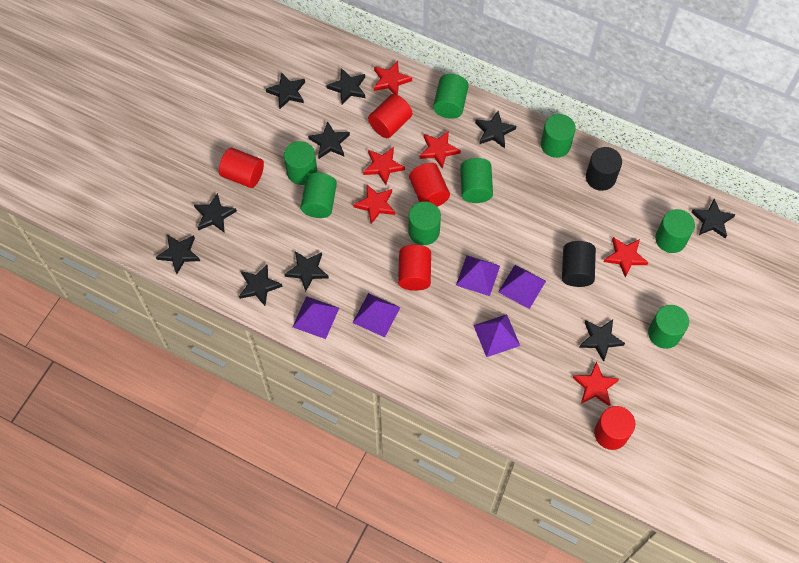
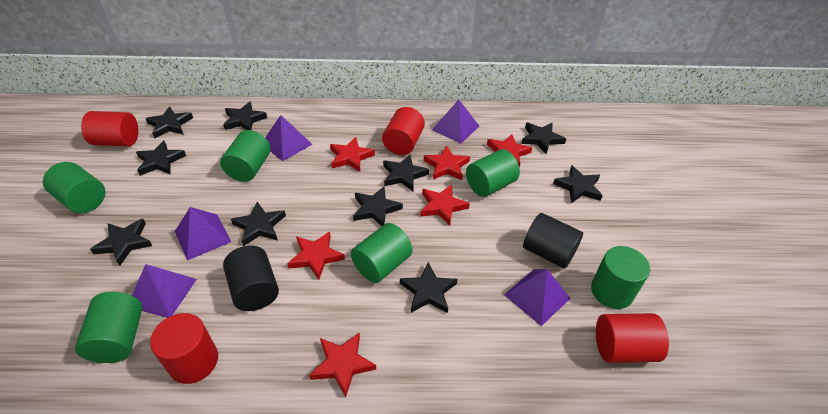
green cylinder: [284,141,317,185] [301,173,337,218] [408,201,441,245] [433,74,469,119] [460,158,493,203] [541,114,576,158] [648,305,689,349] [655,209,695,253] = 8 -> [43,162,105,213] [75,292,143,363] [220,130,270,182] [351,223,413,283] [466,149,520,197] [591,246,650,309] = 6
red cylinder: [219,148,264,188] [368,94,412,138] [398,245,431,291] [409,163,450,207] [594,406,635,450] = 5 -> [81,111,138,146] [150,313,218,384] [382,107,425,155] [596,313,669,363] = 4

